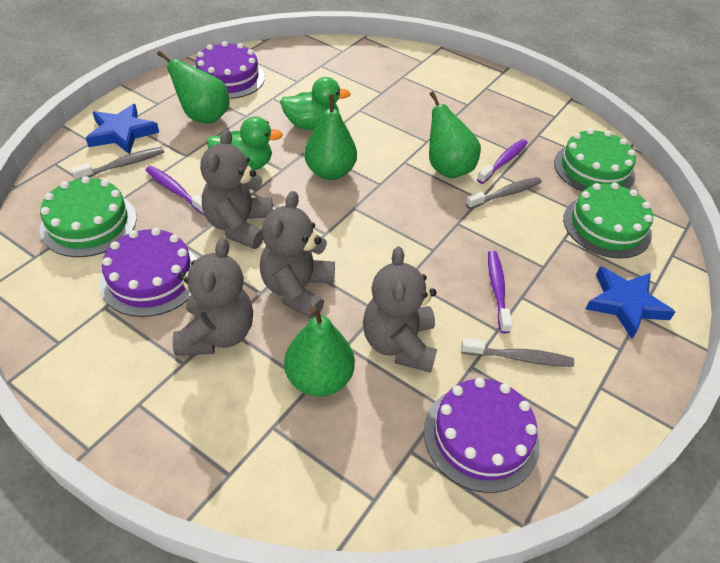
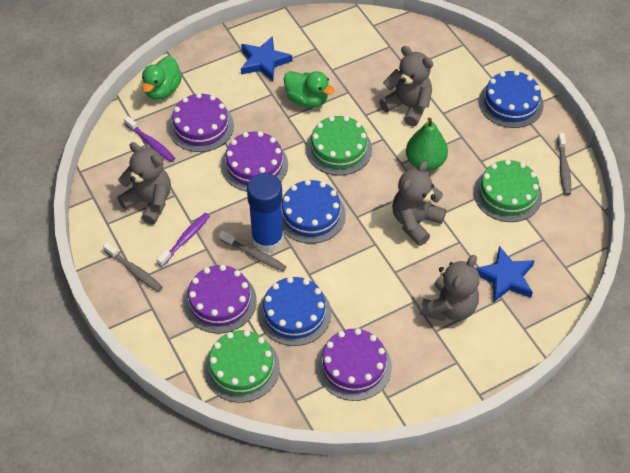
blue cake: none = 0 -> [258,277,331,346] [282,180,346,244] [479,70,544,128] = 3
blue glue stick: none = 0 -> [247,173,284,252] = 1
green pear: [157,51,230,124] [284,306,355,396] [304,94,357,180] [429,91,481,178] = 4 -> [406,118,448,171] = 1
purple cake: [99,228,197,317] [195,41,265,99] [424,378,539,493] = 3 -> [168,93,234,152] [184,265,257,334] [221,131,288,191] [316,328,392,401] = 4
purple toothbrush: [146,166,205,216] [477,139,528,184] [488,251,512,333] = 3 -> [124,116,175,162] [157,213,210,267] = 2

